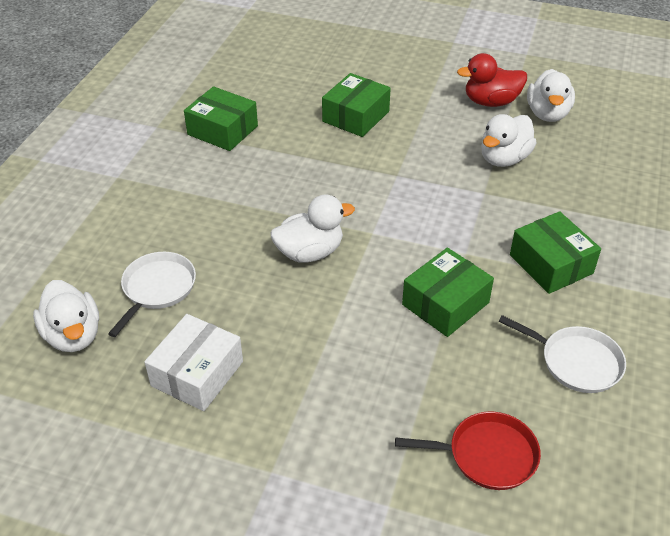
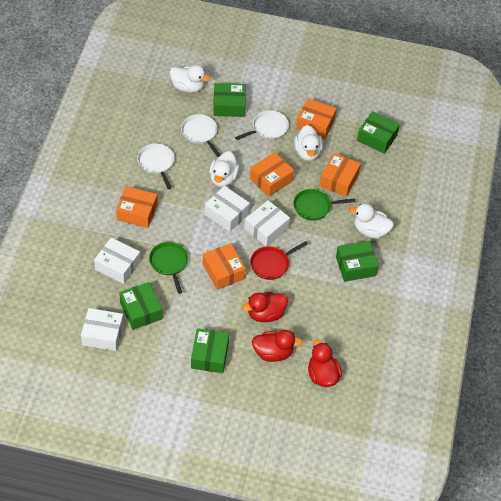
green box: [184,86,258,151] [322,73,391,137] [402,248,494,337] [510,211,601,294] = 4 -> [119,282,162,330] [191,328,229,373] [213,83,246,117] [336,241,379,282] [357,111,400,154] = 5
green pan: none = 0 -> [149,242,188,294] [294,189,355,221] = 2
orange box: none = 0 -> [116,186,158,228] [203,243,246,290] [250,152,294,197] [296,98,337,139] [319,153,361,197] = 5
red duck: [457,53,527,107] = 1 -> [242,292,288,322] [252,330,302,362] [308,339,342,387] = 3
white box: [144,314,243,411] = 1 -> [81,308,124,351] [94,237,140,284] [205,186,250,232] [244,200,290,246] = 4
white pan: [108,252,196,337] [499,315,626,393] = 2 -> [137,143,175,189] [181,114,220,157] [235,110,289,140] = 3

